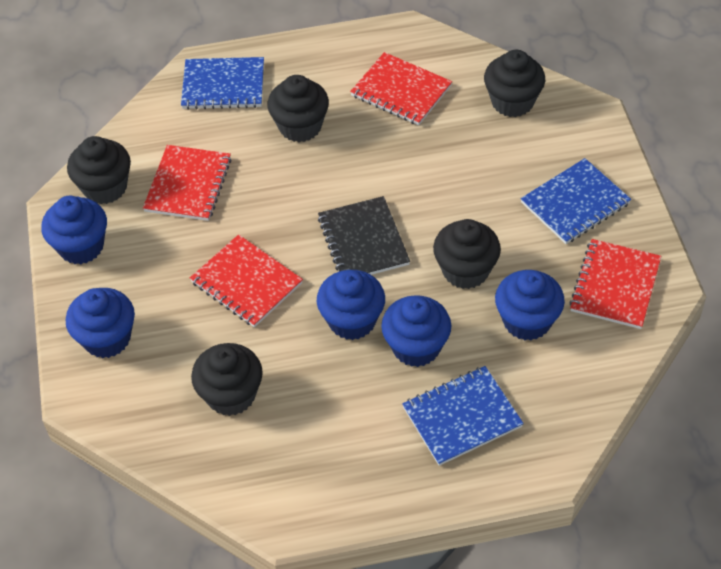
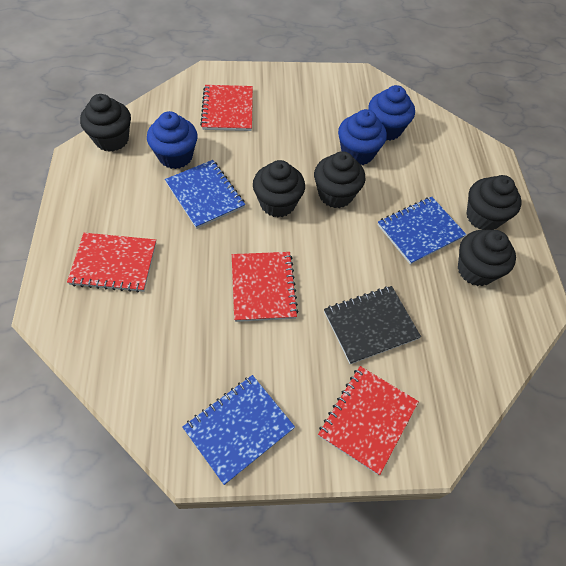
blue cupcake: [41,195,107,264] [66,288,135,358] [317,270,385,340] [381,295,451,367] [495,270,565,341] = 5 -> [147,111,197,169] [338,109,387,165] [368,85,415,141] = 3

